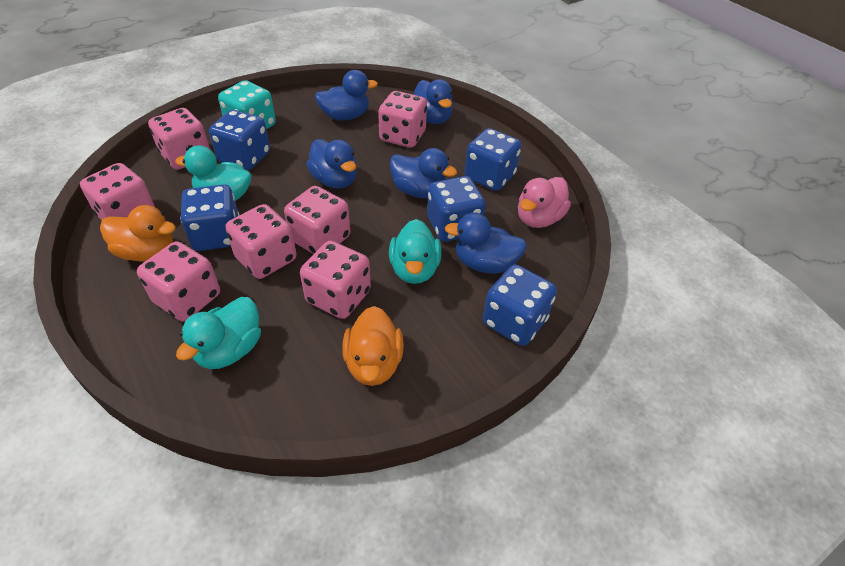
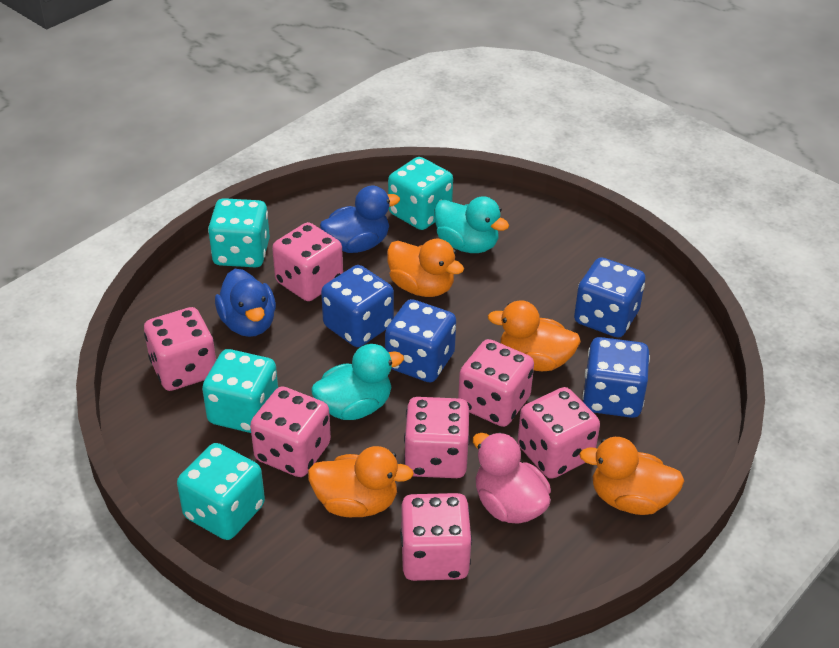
blue dice: [180,184,240,251] [209,110,270,170] [427,176,486,242] [465,128,522,191] [483,264,557,346] = 5 -> [321,265,394,347] [385,299,456,382] [574,257,645,337] [582,337,650,418] = 4
blue duck: [306,139,357,188] [314,70,378,121] [389,148,457,198] [414,79,453,124] [445,213,527,274] = 5 -> [215,269,276,337] [320,186,400,253] = 2
orange duck: [100,205,176,262] [342,306,404,386] = 2 -> [308,446,414,517] [387,239,464,297] [488,300,581,371] [579,437,684,515] = 4
turquoise dice: [218,80,276,129] = 1 -> [177,443,265,540] [202,349,278,433] [208,198,270,267] [388,157,453,230] = 4
turquoise duck: [175,145,252,201] [176,297,261,369] [389,219,442,284] = 3 -> [311,344,404,420] [434,196,509,253] = 2

